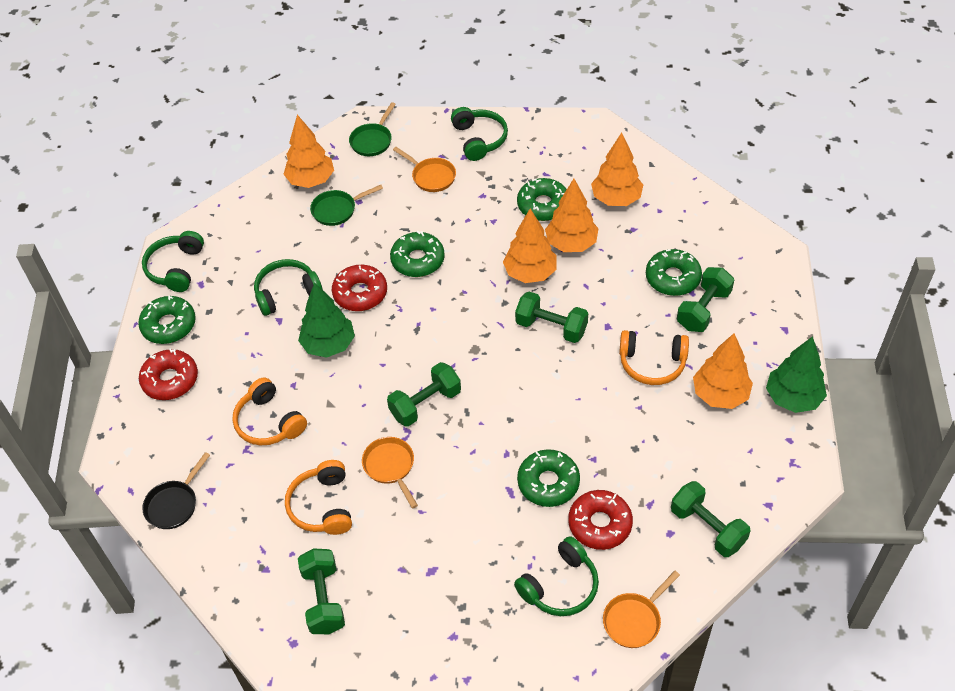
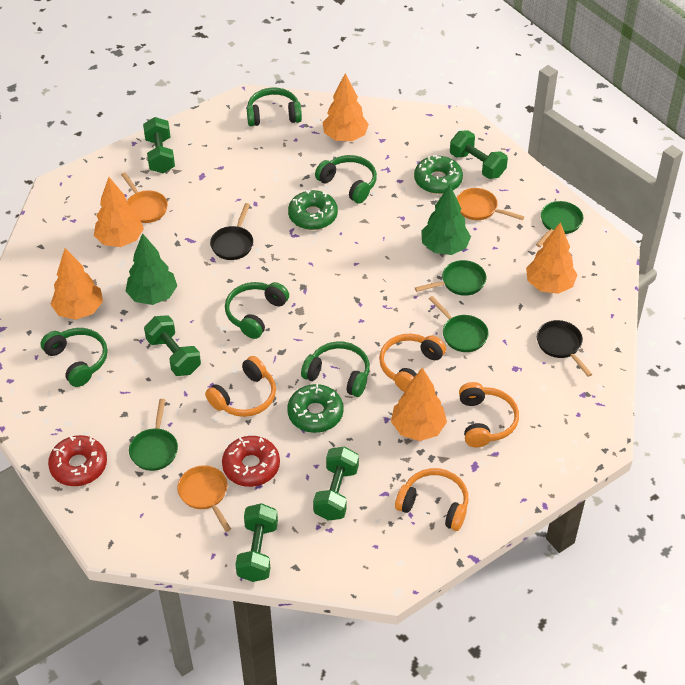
black pan: [142,452,210,529] = 1 -> [210,203,253,260] [537,320,592,377] = 2
green donut: [138,296,196,344] [390,231,445,277] [517,178,567,221] [517,449,580,507] [646,249,702,296] = 5 -> [287,384,344,433] [288,190,338,230] [414,155,463,194] = 3
green headphones: [142,231,204,292] [254,259,323,316] [451,107,508,161] [514,536,599,616] = 4 -> [41,328,108,387] [225,282,289,339] [247,88,302,126] [301,341,370,397] [315,155,377,204] = 5
green pan: [310,185,383,226] [349,102,396,156] = 2 -> [129,399,178,471] [415,260,486,296] [428,296,489,352] [536,201,583,247] = 4
orange headphones: [232,377,307,445] [285,460,352,535] [619,330,689,385] = 3 -> [205,356,276,417] [379,333,446,392] [395,468,469,531] [459,382,519,447] = 4
red donut: [139,348,198,400] [332,265,387,311] [568,490,633,550] = 3 -> [48,435,107,486] [222,436,280,487] = 2

